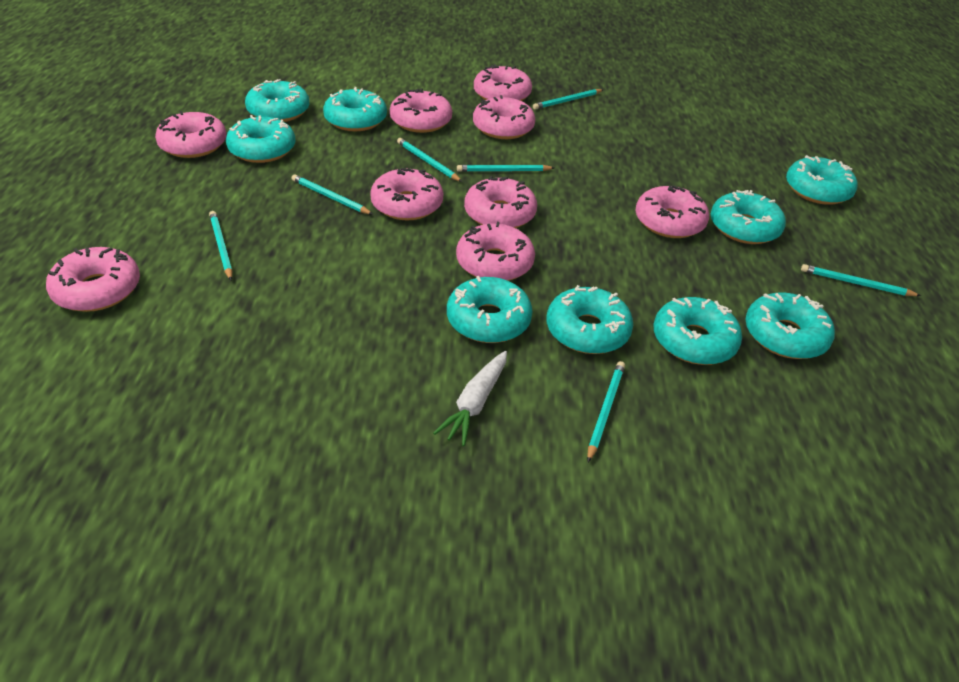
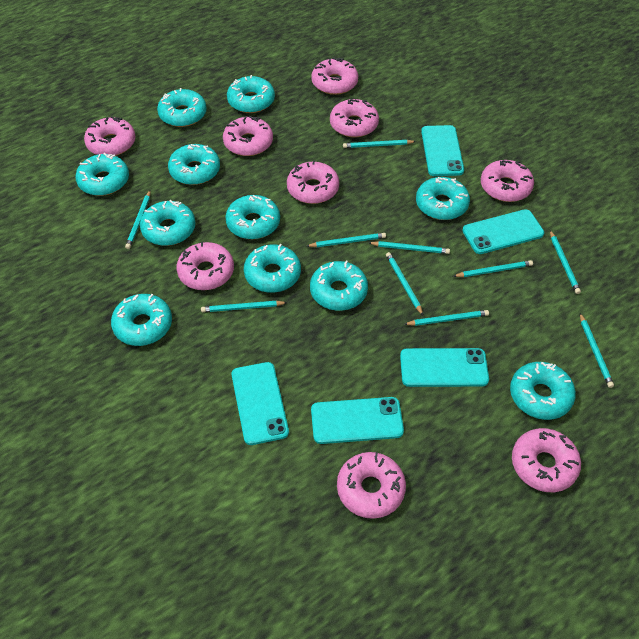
turquoise donut: [226,115,295,163] [245,79,309,122] [323,87,387,131] [447,276,533,343] [547,285,633,354] [654,297,742,365] [711,190,786,244] [745,292,835,359] [786,155,857,205] = 9 -> [75,153,129,196] [111,294,172,346] [140,200,195,246] [157,88,207,127] [168,144,220,185] [225,195,280,239] [227,75,275,113] [244,244,301,293] [310,261,368,311] [416,177,470,220] [510,362,576,420] = 11
turquoise pencil: [209,211,233,280] [291,174,373,215] [397,138,462,182] [457,165,554,172] [533,89,603,110] [587,361,625,462] [801,264,921,296] = 7 -> [125,191,151,249] [201,301,288,312] [307,233,386,247] [343,140,416,148] [369,241,450,254] [386,252,423,315] [404,310,489,326] [453,260,533,277] [550,230,581,294] [580,313,614,388] = 10
turquoise phone: none = 0 -> [231,362,289,445] [311,397,404,444] [400,348,489,387] [421,125,464,176] [462,209,544,254] = 5
white carrot: [433,351,507,446] = 1 -> none = 0

